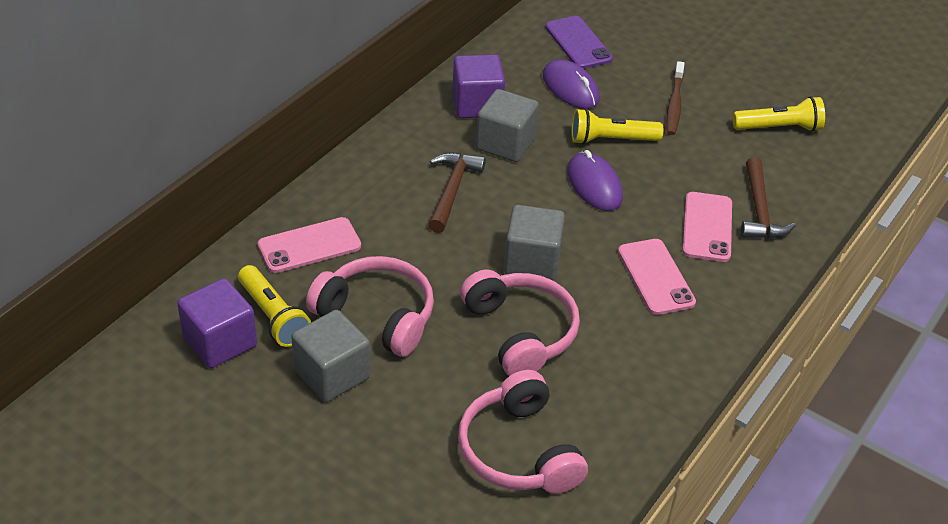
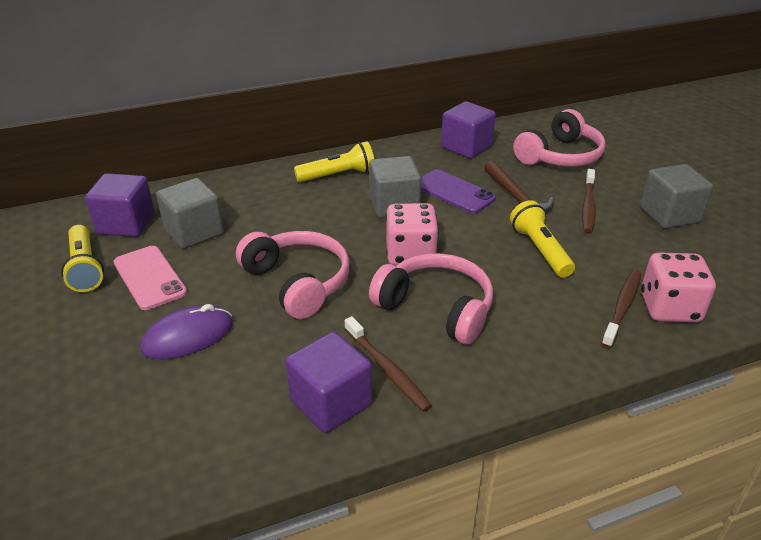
brown hammer: [428,153,486,233] [741,157,796,239] = 2 -> [484,160,554,212] = 1
brown toothbrush: [666,61,685,135] = 1 -> [345,316,432,412] [582,169,596,233] [601,270,641,348] = 3
pink dice: none = 0 -> [386,203,439,266] [641,252,716,322] = 2
pink phone: [258,217,361,273] [618,239,696,315] [682,192,732,262] = 3 -> [114,246,187,310] = 1
purple cube: [177,278,257,368] [452,54,505,118] = 2 -> [85,173,154,237] [286,332,372,433] [441,101,496,159] = 3
purple mouse: [543,59,600,109] [567,150,623,211] = 2 -> [141,304,233,360] = 1

